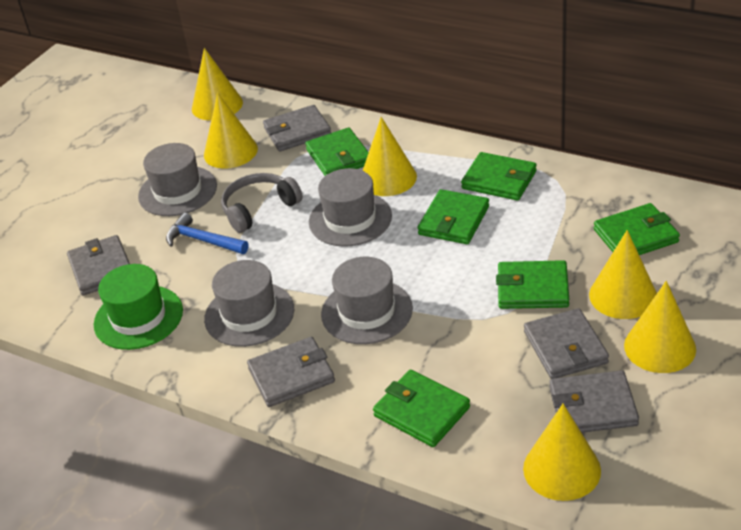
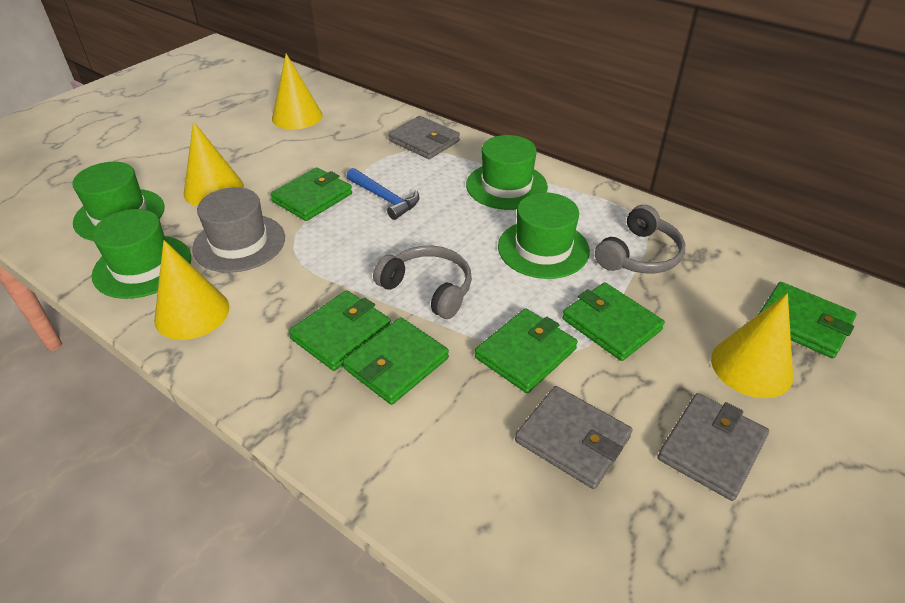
green hat: [94,264,183,350] = 1 -> [72,162,165,241] [92,209,191,299] [466,135,548,210] [498,193,590,279] = 4
grey hat: [138,143,217,216] [204,260,294,347] [309,168,392,247] [321,257,413,344] = 4 -> [192,187,285,273] = 1
grey headphones: [221,173,303,233] = 1 -> [373,246,472,319] [595,205,685,273] = 2
grey wallet: [67,235,130,296] [247,337,335,407] [263,105,331,152] [524,308,609,379] [549,370,639,433] = 5 -> [388,116,460,159] [515,386,633,489] [658,393,769,501] = 3
yellow cone: [192,48,243,121] [204,92,258,169] [363,117,417,196] [523,404,601,501] [589,230,657,319] [624,281,696,373] = 6 -> [154,240,229,340] [184,121,244,206] [272,54,323,130] [711,293,793,398] = 4

